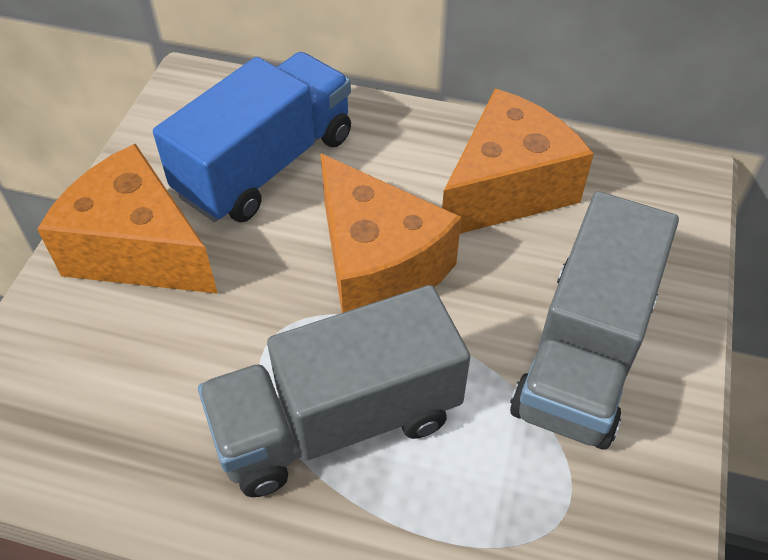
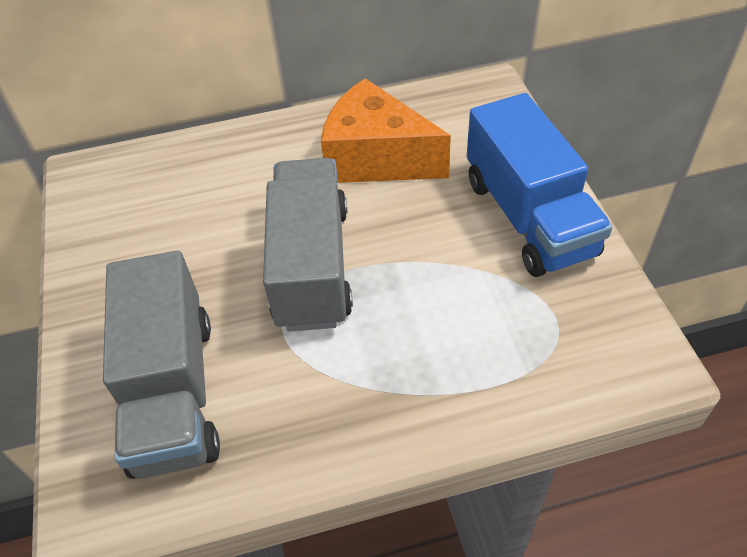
orange cheese: [37,143,218,294] [320,153,462,313] [442,89,594,234] = 3 -> [321,78,451,183] = 1

